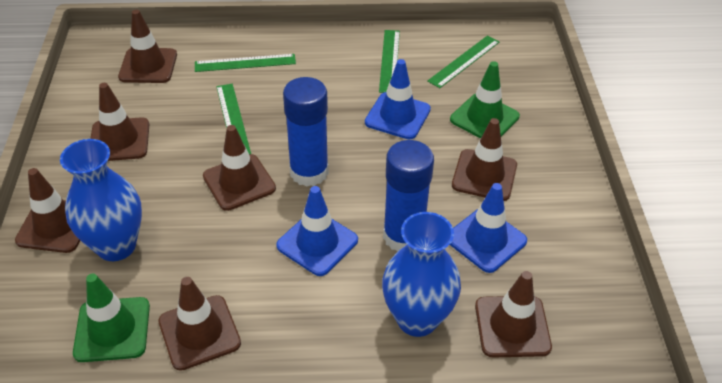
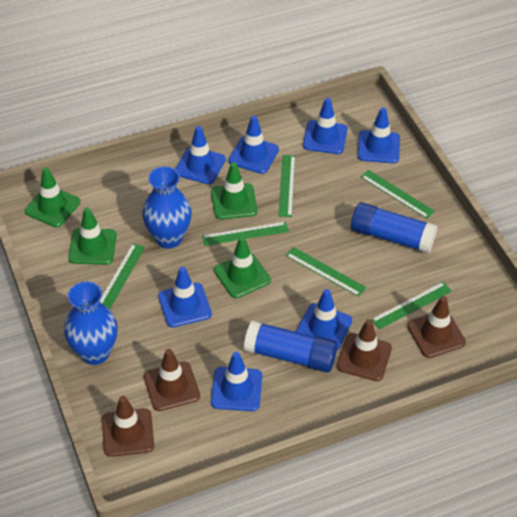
blue traffic cone: [276,186,358,276] [365,59,431,139] [450,183,527,273] = 3 -> [158,267,212,328] [175,126,226,184] [211,352,262,411] [228,115,279,174] [296,289,352,350] [303,98,348,154] [358,107,400,163] = 7
brown traffic cone: [15,168,80,253] [90,83,149,161] [118,10,177,83] [158,277,241,371] [203,125,276,211] [452,118,517,201] [475,271,552,358] = 7 -> [102,396,154,457] [144,349,200,411] [337,319,392,381] [407,296,466,358] = 4
green ruler: [195,54,296,72] [216,84,251,154] [379,30,400,93] [427,36,499,88] = 4 -> [100,243,145,310] [202,221,289,246] [278,155,295,217] [286,247,366,297] [361,170,435,219] [371,282,452,330] = 6
green traffic cone: [73,274,150,362] [450,61,520,139] = 2 -> [25,167,80,227] [68,208,117,265] [211,162,258,220] [214,237,271,298] = 4

